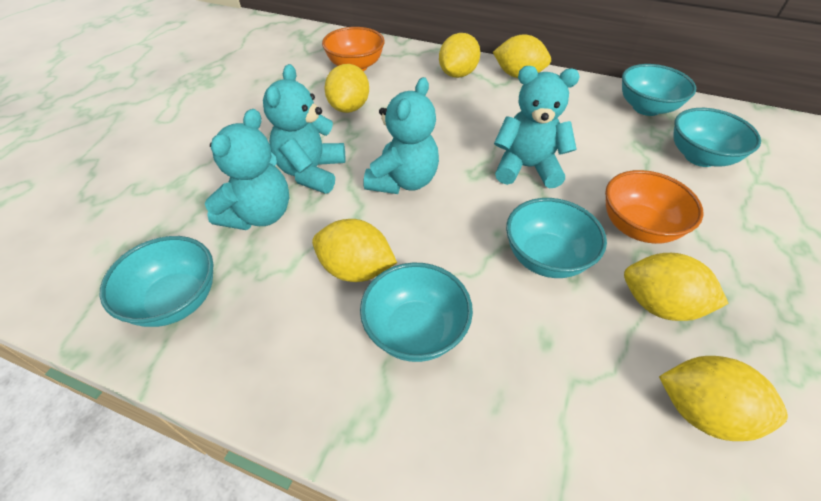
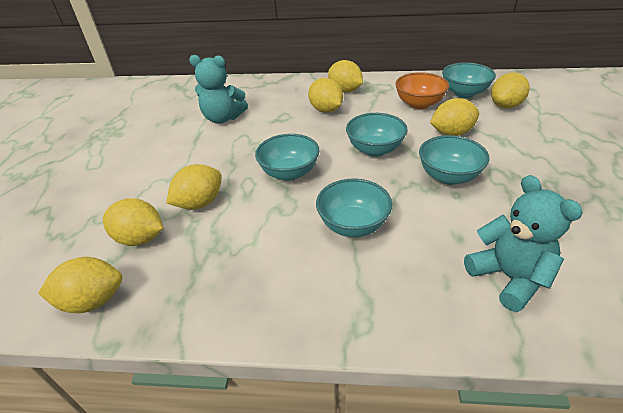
orange bowl: [322,27,385,71] [605,170,704,244] = 2 -> [395,72,449,109] = 1
turquoise teddy bear: [205,109,289,230] [263,64,346,194] [364,77,439,194] [494,66,580,188] = 4 -> [189,55,248,123] [464,175,583,312] = 2
yellow lemon: [312,219,397,282] [324,64,369,113] [439,33,480,78] [493,34,551,78] [624,253,729,321] [659,356,788,441] = 6 -> [38,257,122,313] [103,198,163,246] [166,164,221,210] [308,78,343,113] [328,60,363,93] [430,98,479,136] [491,72,530,109] = 7

